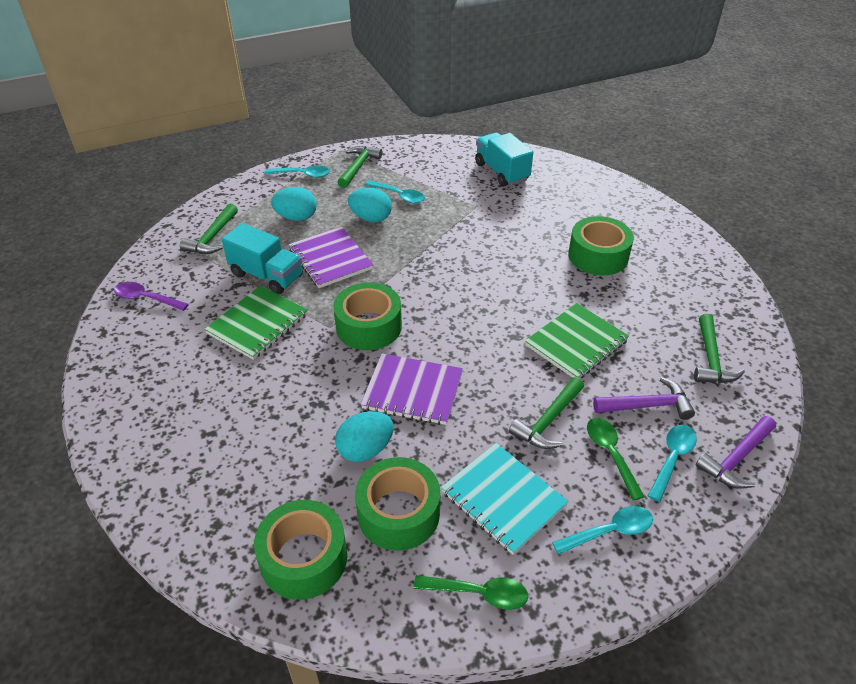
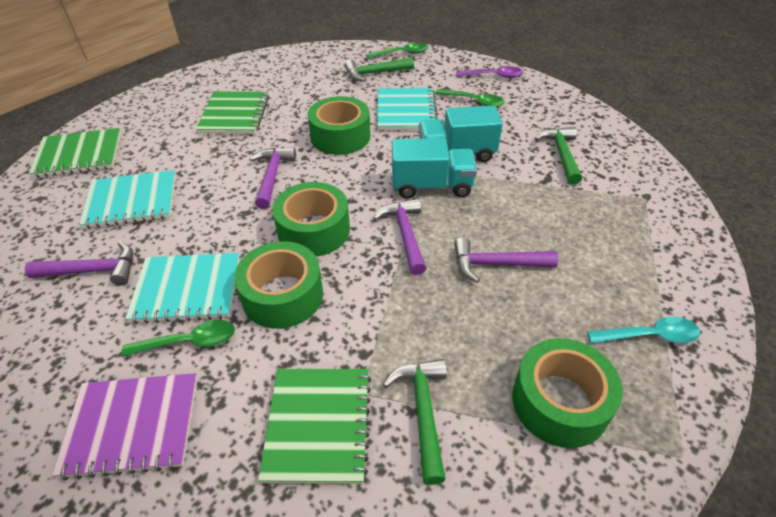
green hammer: [180,204,238,254] [338,146,382,188] [509,377,584,449] [694,314,745,383] = 4 -> [345,57,414,82] [383,359,447,485] [535,127,582,185] = 3
green notebook: [204,285,308,360] [525,303,629,379] = 2 -> [29,128,121,178] [196,91,269,134] [258,369,371,484] = 3
green spoon: [414,575,528,610] [587,418,645,501] = 2 -> [121,320,235,357] [367,43,428,58] [435,89,505,107] = 3
purple hammer: [593,377,695,420] [696,416,776,489] = 2 -> [25,242,133,286] [250,147,296,209] [373,198,426,275] [454,237,558,283] = 4
purple notebook: [289,226,373,288] [361,353,463,425] = 2 -> [52,373,197,480] = 1
turquoise egg: [271,187,317,221] [335,411,393,462] [348,187,392,222] = 3 -> none = 0
turquoise notebook: [441,443,569,555] = 1 -> [79,170,176,229] [125,253,239,324] [377,88,437,130] = 3
turquoise spoon: [264,166,330,178] [365,180,425,203] [552,506,653,555] [648,425,697,502] = 4 -> [587,317,700,344] = 1

